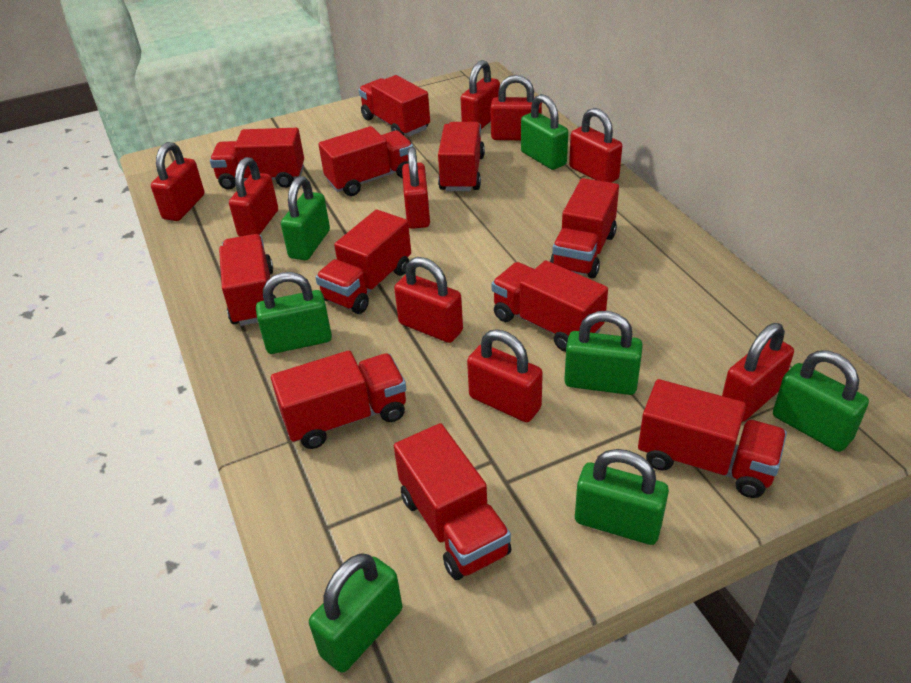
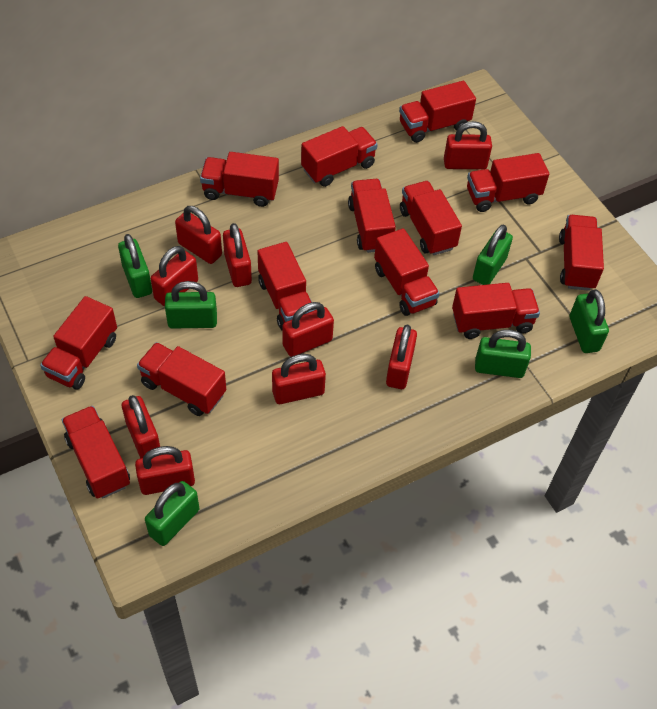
green padlock: [256,272,332,354] [281,176,330,260] [309,553,402,673] [521,94,568,170] [564,311,643,395] [575,449,669,545] [773,351,869,452] = 7 -> [118,234,152,298] [145,481,199,546] [165,281,217,329] [473,224,513,285] [475,330,531,378] [570,289,609,353] = 6
red truck: [210,128,304,189] [219,234,276,326] [271,350,406,449] [315,210,411,314] [318,126,414,196] [359,75,430,136] [394,423,511,580] [438,122,485,191] [491,260,608,352] [550,178,619,278] [638,379,787,498] = 11 -> [40,296,117,390] [62,406,130,499] [137,342,226,416] [200,152,279,207] [258,242,315,330] [301,126,378,187] [348,179,396,253] [374,228,440,316] [399,81,476,143] [400,181,462,255] [452,283,540,339] [467,153,549,212] [559,215,604,291] = 13

